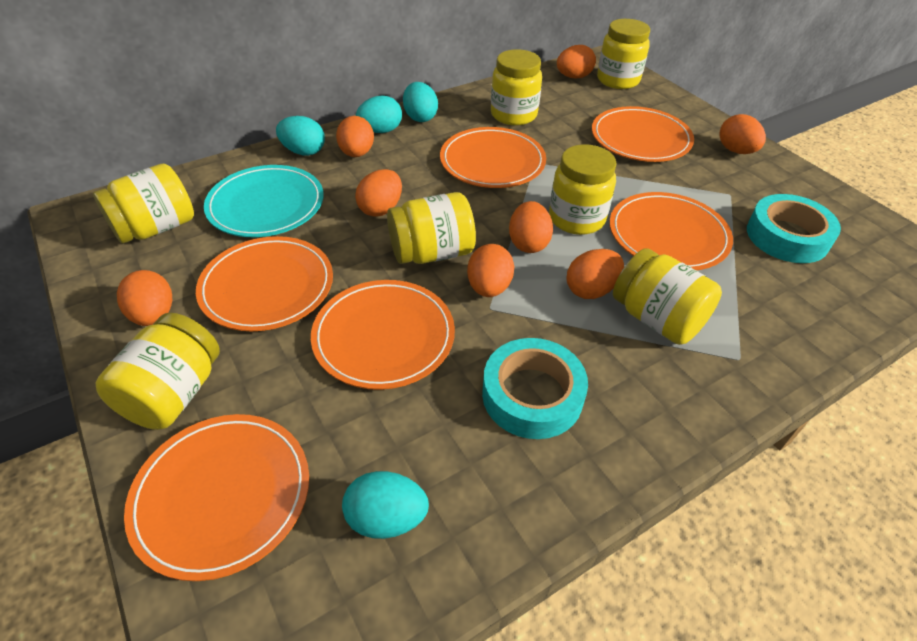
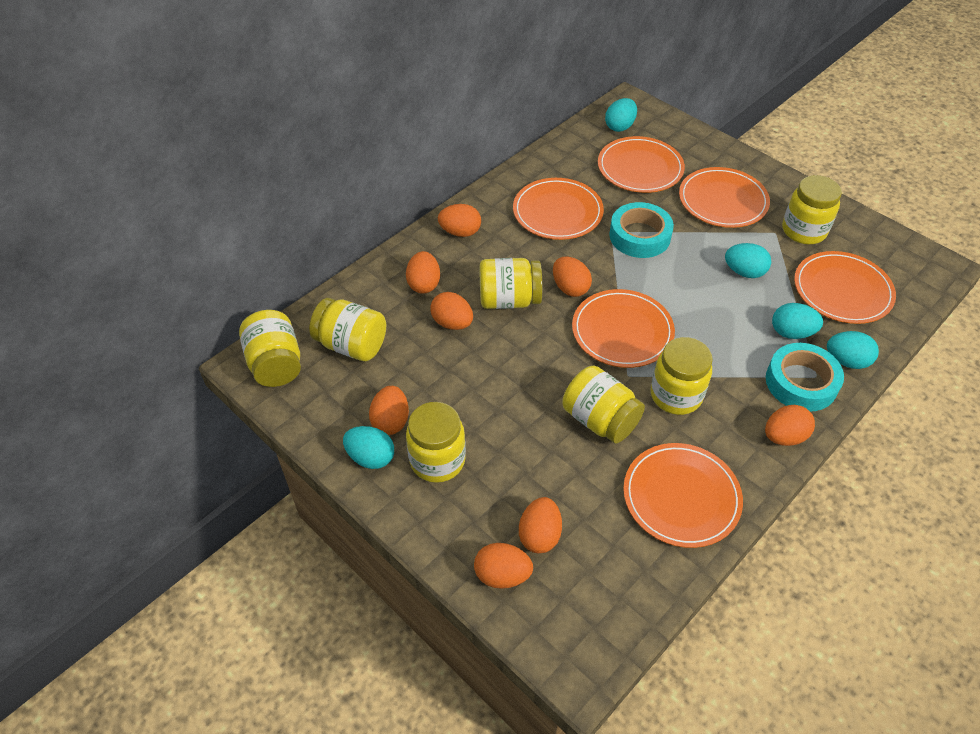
turquoise egg: [276,116,325,156] [342,471,429,539] [356,96,402,133] [403,82,438,122] = 4 -> [343,426,394,469] [605,98,637,132] [725,243,771,278] [772,303,823,339] [827,331,879,369] = 5
turquoise plate: [204,165,324,237] = 1 -> none = 0

